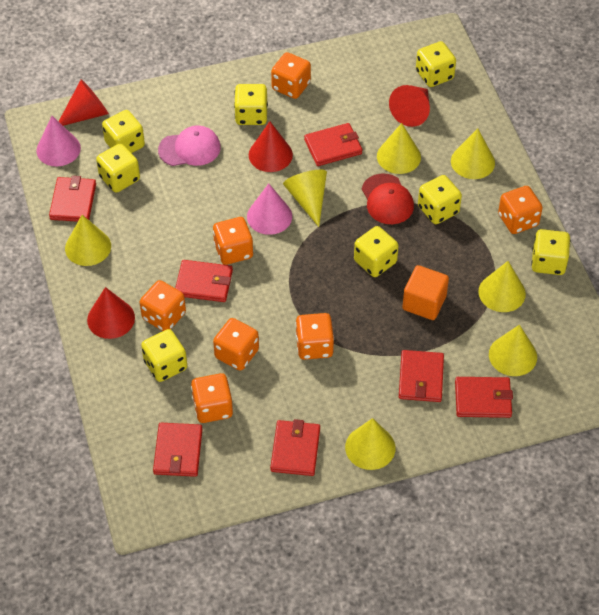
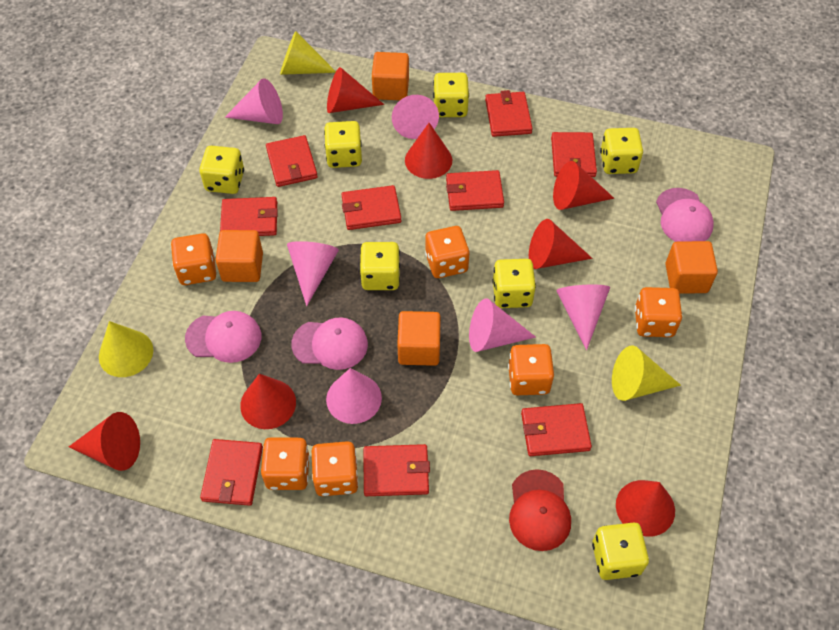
orange cube: [402,265,449,320] = 1 -> [215,230,263,282] [372,52,409,100] [397,311,441,366] [666,241,718,294] = 4
orange dice: [140,280,186,331] [191,373,233,423] [213,217,253,265] [213,318,259,371] [271,52,311,99] [296,313,334,360] [498,186,543,234] = 7 -> [171,233,216,285] [261,437,310,490] [312,441,359,496] [425,226,470,278] [508,344,554,395] [635,287,682,337] = 6
pink cap: [158,125,221,166] = 1 -> [185,311,261,363] [291,317,368,370] [656,188,714,242] = 3
pink cone: [36,116,81,166] [247,183,292,235] = 2 -> [225,78,283,124] [287,241,339,306] [326,368,382,424] [392,95,439,139] [469,298,536,352] [556,285,610,350] = 6
red cone: [59,79,109,126] [87,287,135,339] [249,121,293,172] [389,85,430,127] = 4 -> [69,412,140,471] [240,374,296,429] [327,67,384,113] [405,123,452,179] [529,219,592,269] [553,161,614,210] [616,480,675,537] = 7
red wallet: [49,176,96,222] [153,423,203,477] [175,260,233,302] [270,419,320,476] [304,123,362,166] [399,350,444,402] [455,377,513,418] = 7 -> [200,439,263,506] [220,197,278,236] [266,135,318,187] [341,185,401,230] [364,444,430,496] [446,170,504,211] [485,90,533,137] [521,403,592,456] [551,132,597,177] = 9
yellow cone: [65,215,111,266] [283,170,327,227] [345,418,396,470] [377,123,421,174] [451,128,495,179] [478,261,526,312] [489,325,537,376] = 7 -> [99,321,153,377] [280,31,336,75] [612,346,681,401] = 3
yellow dice: [96,143,140,193] [102,110,145,153] [141,329,187,382] [234,84,268,125] [354,226,399,277] [416,41,456,87] [418,175,462,224] [531,229,570,275] = 8 -> [199,146,244,194] [324,121,362,168] [360,242,400,290] [433,73,469,117] [492,259,536,308] [592,523,649,580] [600,128,643,174] = 7

